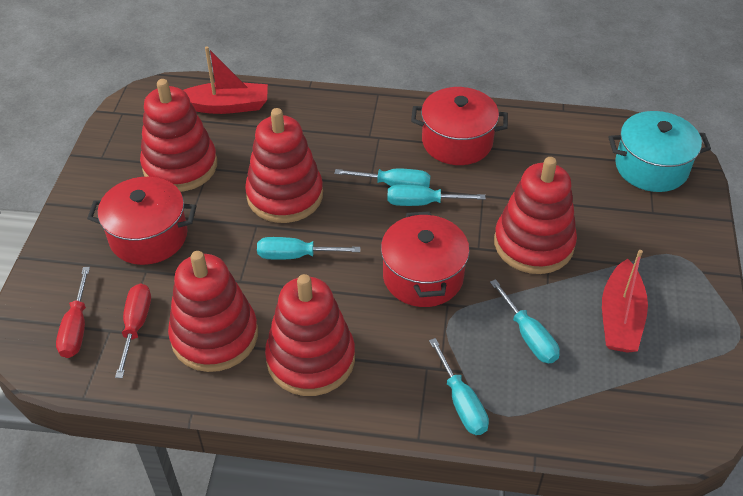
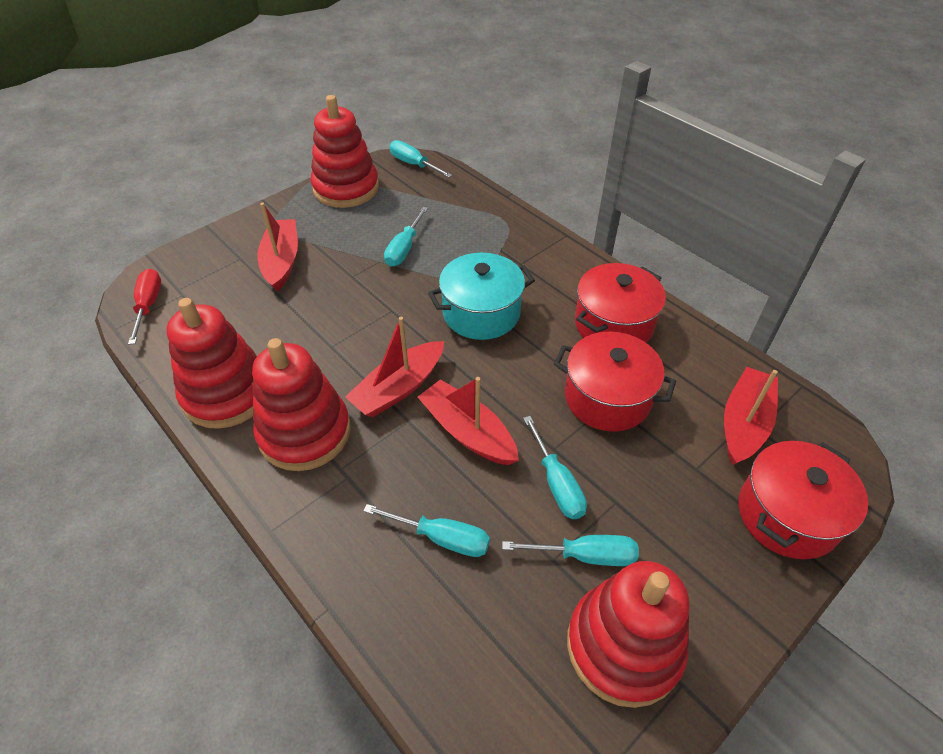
red boat: [183,46,268,114] [602,250,648,353] = 2 -> [257,203,298,292] [345,317,444,417] [418,377,519,465] [724,367,778,465] = 4
red screwdriver: [56,267,90,358] [115,283,151,378] = 2 -> [128,269,161,345] = 1
red stacking toy: [140,79,217,192] [168,251,258,372] [245,108,323,223] [265,274,355,396] [494,157,577,274] = 5 -> [166,298,257,429] [252,338,351,471] [311,95,379,208] [567,561,689,708] = 4

